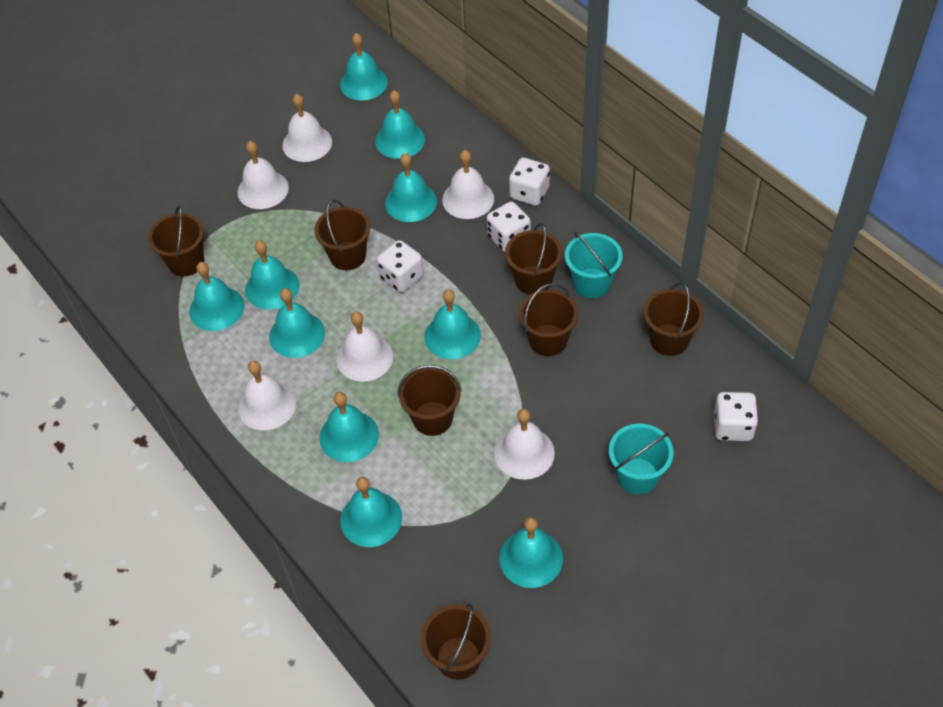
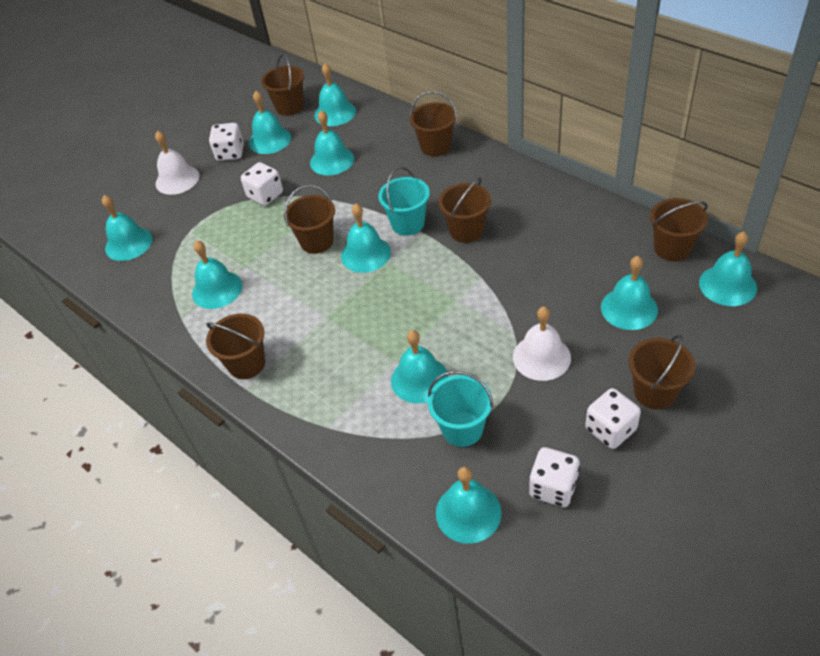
white bell: [237,141,289,209] [238,361,296,430] [282,94,332,162] [337,312,393,382] [442,150,494,219] [494,409,555,480] = 6 -> [155,131,199,195] [513,307,571,381] = 2

